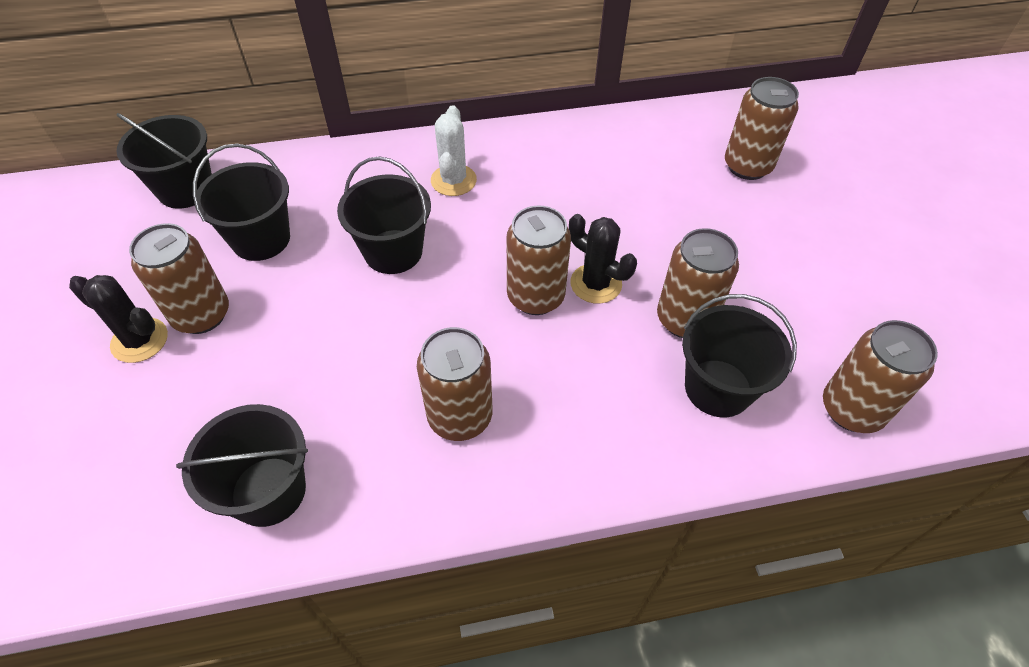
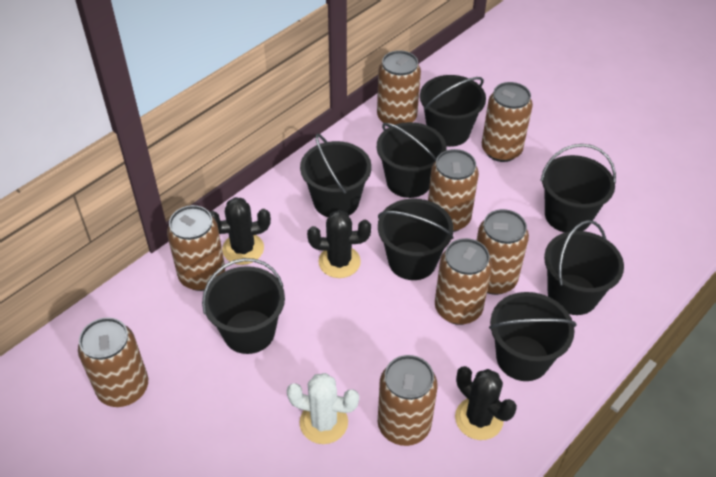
black bucket: [116,113,212,209] [176,404,308,527] [193,144,290,261] [337,156,431,274] [682,294,797,417] = 5 -> [202,258,285,354] [300,133,371,217] [377,122,446,198] [378,198,454,280] [420,75,486,147] [489,292,576,381] [540,144,616,233] [544,220,624,315] = 8
black cactus: [69,275,168,363] [569,214,637,304] = 2 -> [210,197,271,265] [307,210,371,278] [455,366,517,440] = 3
brown can: [129,223,229,334] [417,327,493,441] [507,206,571,315] [657,228,739,338] [725,77,799,180] [823,320,938,433] = 6 -> [78,317,148,407] [167,205,225,291] [377,50,421,127] [378,355,437,446] [428,149,479,232] [435,238,492,325] [476,209,529,295] [482,82,533,162] = 8

